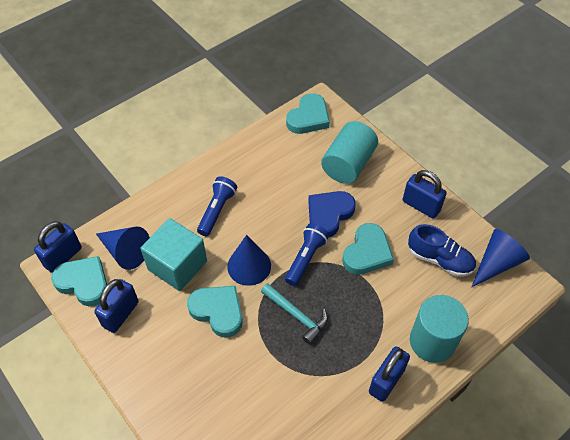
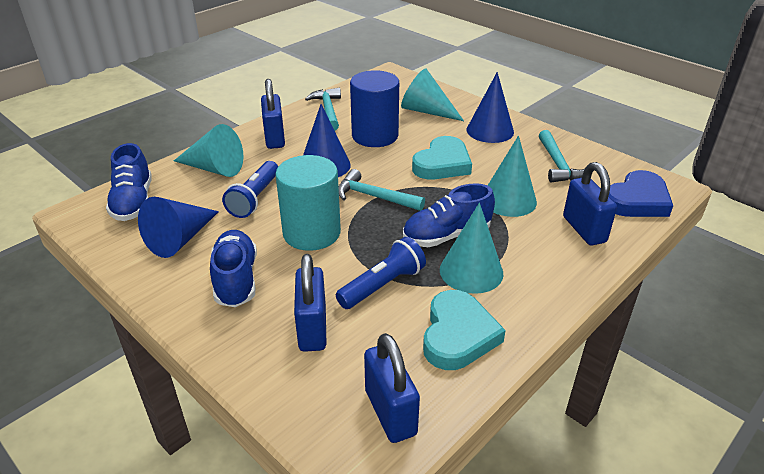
blue cylinder: none = 0 -> [350,70,399,147] = 1
blue shoe: [408,224,476,277] = 1 -> [106,143,152,221] [210,230,257,307] [403,183,495,247] = 3
turquoise cone: none = 0 -> [174,124,243,177] [401,69,464,121] [440,203,503,294] [488,136,537,217] = 4
turquoise cube: [141,218,207,291] = 1 -> none = 0
turquoise cylinder: [321,121,378,184] [410,295,469,363] = 2 -> [275,155,341,251] = 1
turquoise hammer: [261,283,328,345] = 1 -> [305,88,341,131] [339,169,425,211] [539,130,585,182] = 3
turquoise heart: [51,256,107,306] [187,286,243,337] [286,93,330,134] [342,223,394,275] = 4 -> [412,136,472,179] [423,290,506,370] = 2

